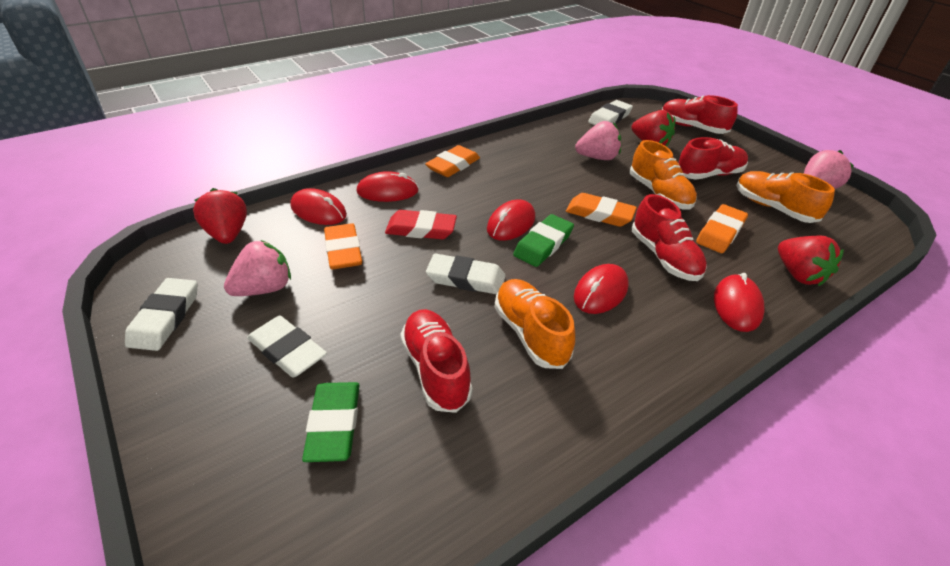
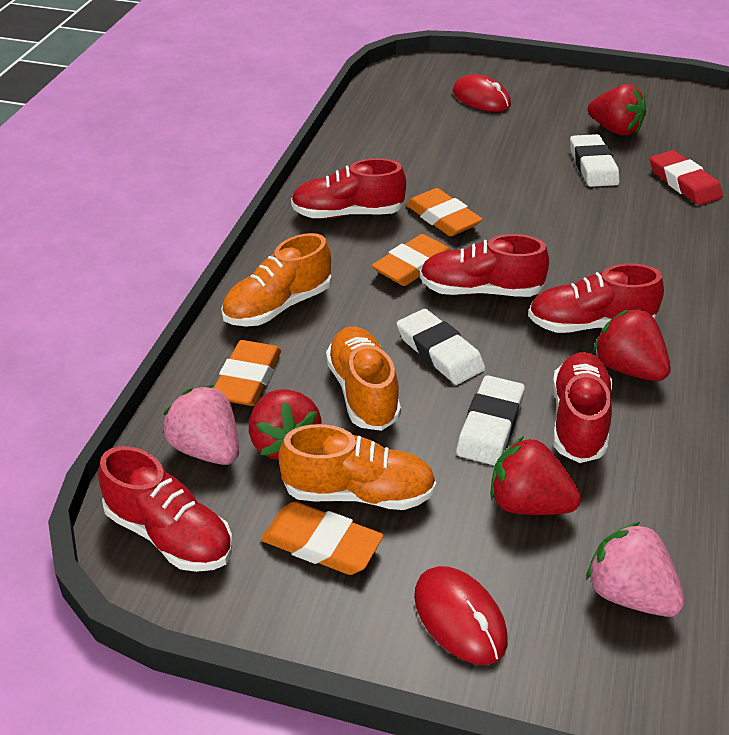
green eraser: [302,382,360,462] [513,214,574,267] = 2 -> none = 0
pink strawberry: [224,240,291,296] [575,121,621,160] [804,150,854,189] = 3 -> [163,385,239,465] [586,522,685,617] = 2
red mouse: [290,188,347,225] [356,171,419,202] [487,199,535,241] [574,264,629,314] [714,273,765,332] = 5 -> [414,566,508,665] [452,74,511,112] = 2
red shoe: [400,309,473,413] [632,194,707,281] [662,95,738,134] [678,137,748,180] = 4 -> [98,446,233,572] [291,158,406,219] [420,234,549,297] [528,263,664,333] [552,352,612,463] = 5
red strawberry: [193,188,247,244] [631,110,675,147] [778,236,844,286] = 3 -> [249,389,322,460] [490,436,581,515] [588,84,646,136] [593,309,671,381] = 4
white eraser: [125,278,197,351] [247,315,327,378] [426,253,505,294] [588,100,633,125] = 4 -> [397,309,485,385] [456,375,525,466] [570,134,619,187] = 3

